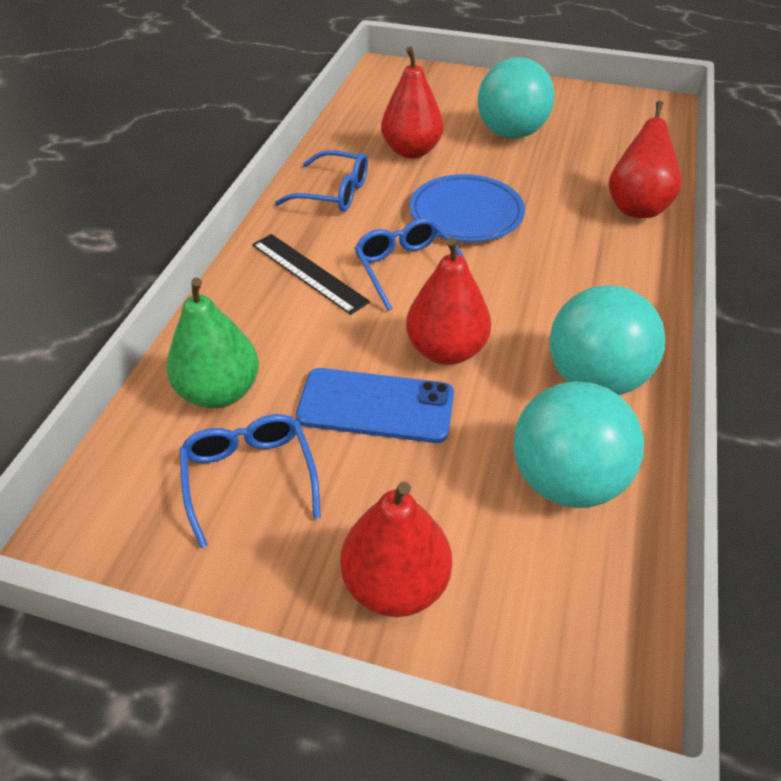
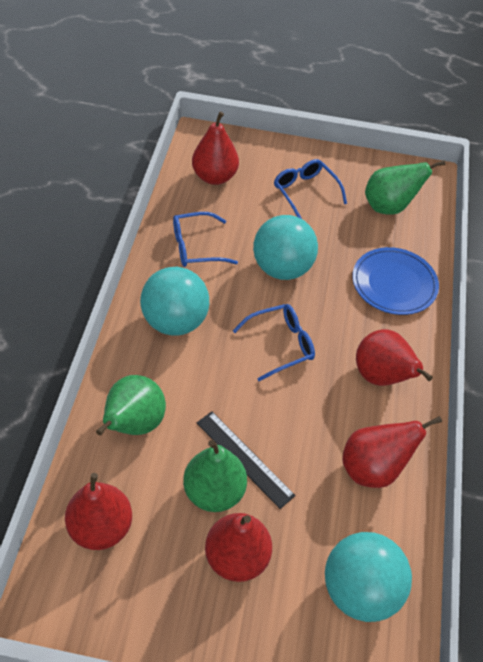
blue phone: [296,368,454,443] = 1 -> none = 0
green pear: [167,278,259,408] = 1 -> [96,375,166,435] [183,440,247,512] [365,160,446,215] = 3
red pear: [340,481,452,617] [381,46,444,158] [406,237,491,365] [608,101,682,218] = 4 -> [65,473,132,550] [192,112,239,185] [205,513,272,582] [342,416,442,488] [356,329,433,386] = 5

